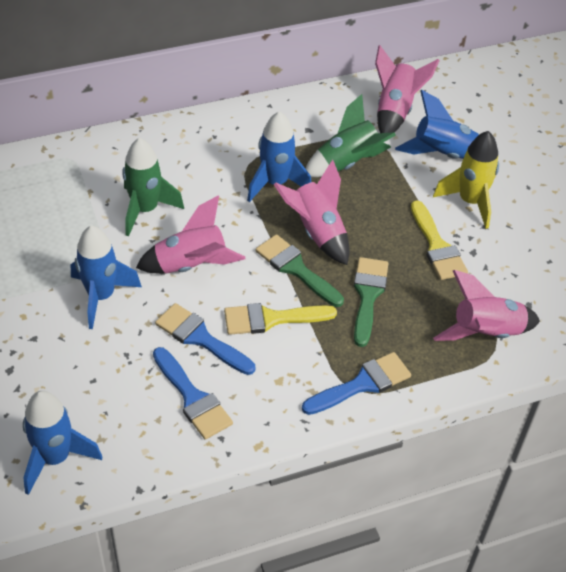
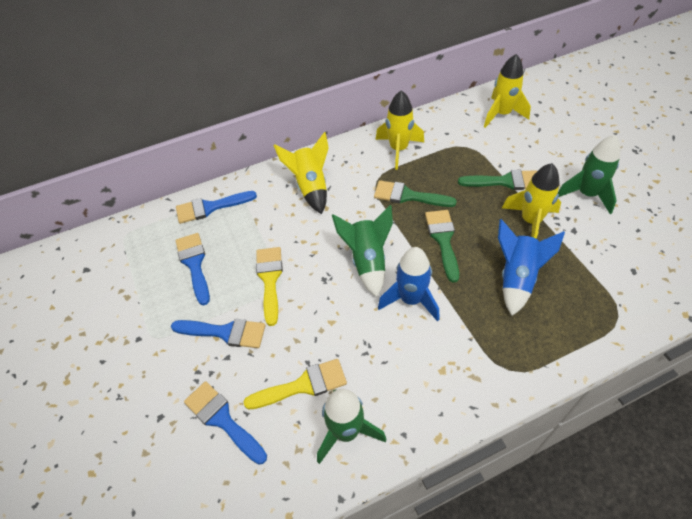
blue brush: [153,347,233,440] [155,303,255,375] [302,352,411,415] = 3 -> [171,319,266,348] [176,191,257,224] [176,233,210,306] [184,381,267,464] = 4
blue rocket: [23,391,102,495] [71,225,142,329] [247,111,311,202] [395,90,479,159] = 4 -> [378,247,439,322] [498,219,565,316] = 2
green brush: [256,234,344,307] [354,257,389,347] = 2 -> [374,180,457,207] [425,210,459,283] [458,170,537,190] = 3
green rocket: [122,138,184,236] [306,94,396,177] = 2 -> [317,389,386,464] [332,205,393,297] [558,135,620,214] = 3
pink rocket: [136,196,245,274] [274,159,350,265] [375,45,440,133] [433,270,540,341] = 4 -> none = 0
yellow rocket: [433,131,499,229] = 1 -> [274,132,329,214] [376,90,424,170] [484,54,531,128] [502,163,561,239] = 4

